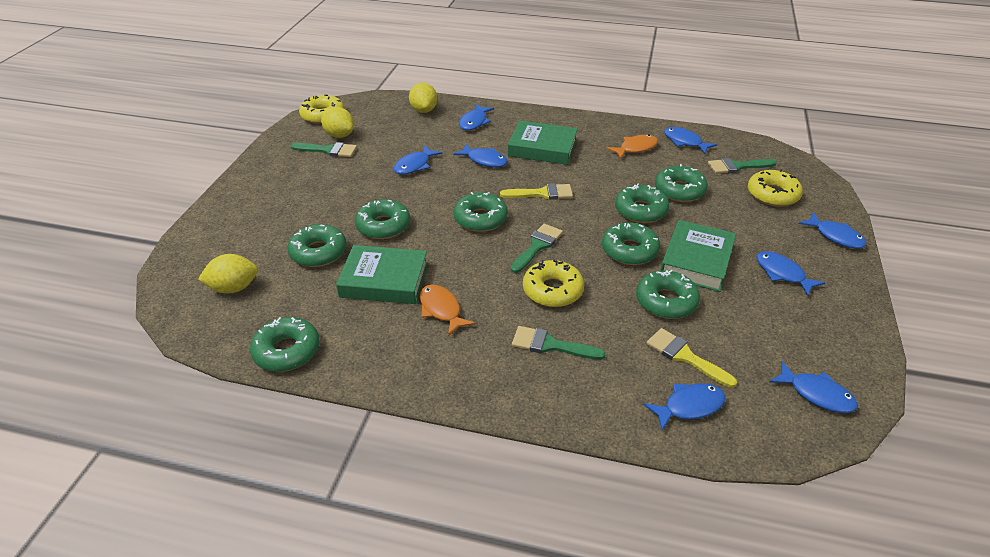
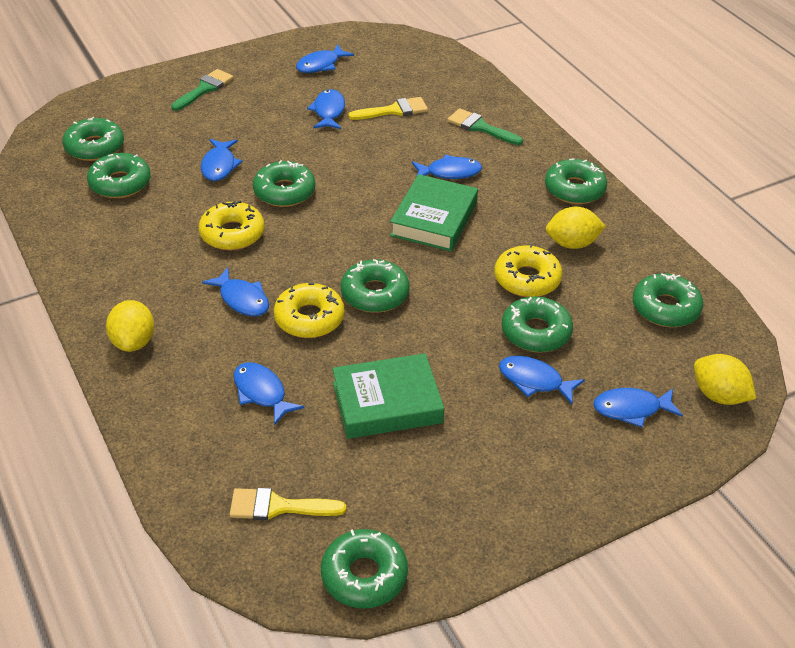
green book: [336,245,428,304] [508,120,578,165] [660,220,736,292] = 3 -> [332,353,444,439] [390,174,478,251] = 2
green brush: [291,142,357,157] [511,224,563,273] [512,326,606,360] [708,158,777,174] = 4 -> [171,69,234,111] [447,108,523,145] = 2
orange fish: [420,285,475,336] [606,134,658,159] = 2 -> none = 0

